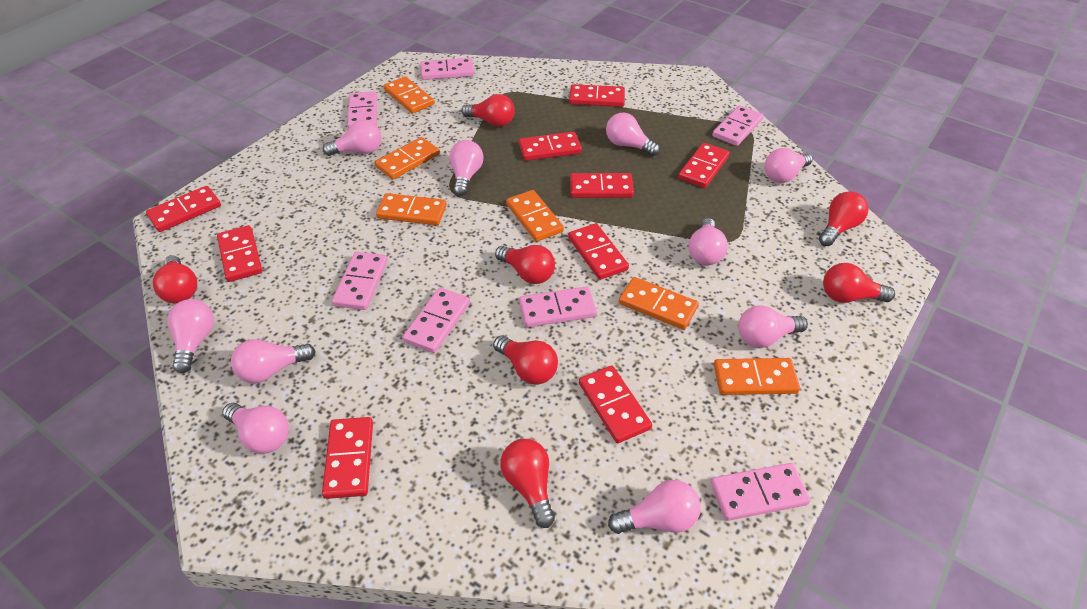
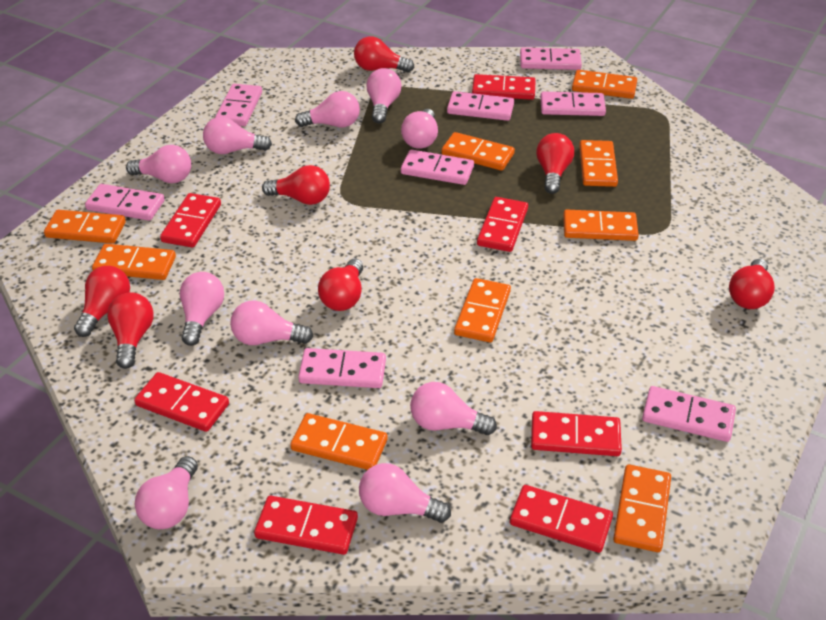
orange domino: [375,137,440,179] [376,193,447,225] [383,76,434,114] [506,190,564,242] [619,277,699,330] [714,358,800,395] = 6 -> [44,210,126,244] [92,244,176,280] [290,413,388,470] [441,132,515,171] [454,278,511,342] [563,210,639,241] [572,70,637,99] [579,140,618,187] [613,464,671,552] = 9
pink domino: [332,252,388,310] [347,91,377,129] [402,288,470,353] [420,58,474,80] [519,286,597,327] [711,463,811,521] [712,105,764,146] = 7 -> [85,184,164,221] [215,84,262,126] [298,348,386,388] [401,149,474,185] [447,91,514,121] [520,47,582,70] [540,91,606,116] [642,386,736,442] = 8
red domino: [146,186,221,232] [217,225,262,282] [322,417,373,499] [519,132,582,161] [568,223,629,280] [569,84,625,107] [570,173,634,198] [579,366,652,443] [678,143,730,188] = 9 -> [134,372,229,432] [160,193,221,248] [254,496,358,555] [472,74,536,100] [477,197,528,252] [510,485,613,553] [531,411,622,456] = 7

